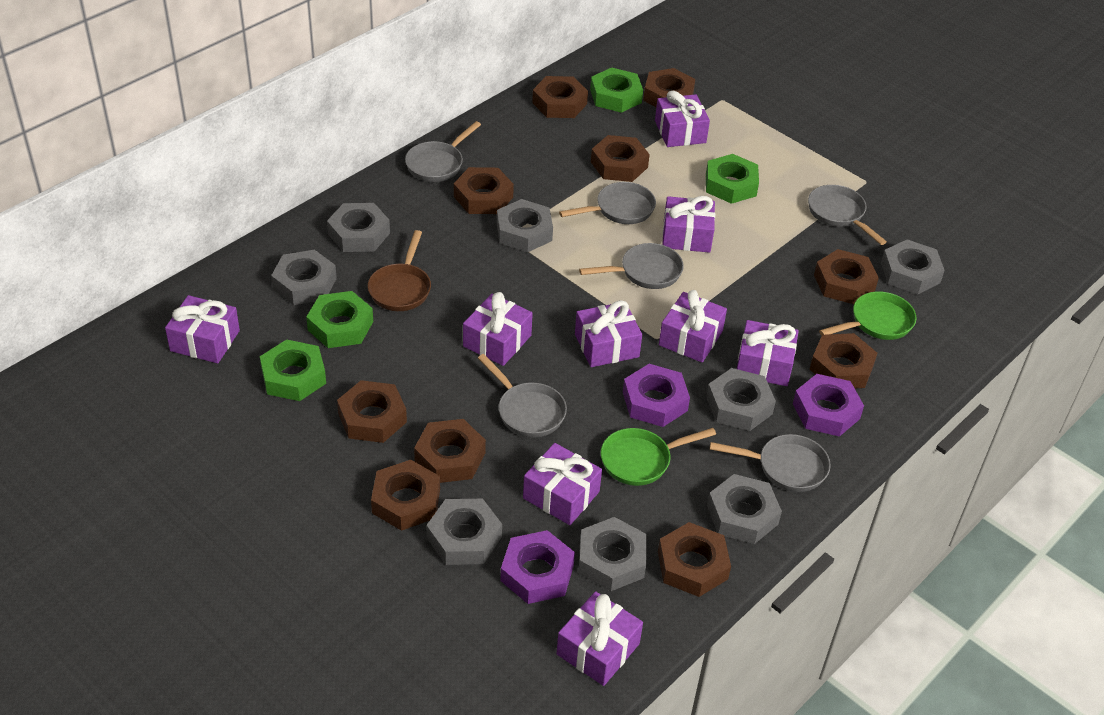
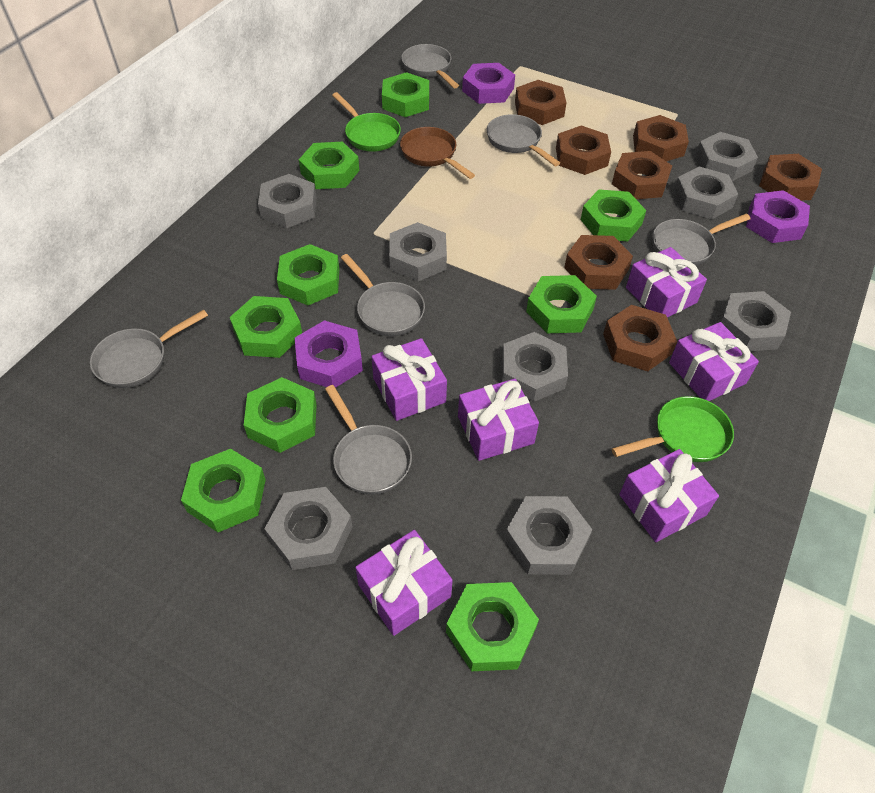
brown nut: [337,380,407,443] [371,460,440,531] [414,419,486,483] [454,167,514,214] [532,76,588,118] [591,135,650,182] [643,68,695,107] [658,522,731,597] [810,333,877,388] [814,249,879,304] = 10 -> [515,80,566,125] [556,125,611,175] [564,235,633,290] [603,305,677,371] [612,151,672,199] [633,115,689,161] [759,154,822,201] = 7
green nut: [260,339,326,401] [306,291,373,348] [590,67,643,113] [706,154,759,204] = 4 -> [181,449,266,532] [230,296,302,358] [244,377,317,453] [277,244,339,305] [299,142,359,189] [382,72,429,117] [446,582,539,671] [526,275,597,333] [581,189,646,241] = 9
purple gift: [165,295,240,363] [463,292,533,366] [523,443,602,525] [556,591,643,686] [575,300,642,367] [655,91,710,147] [659,290,727,363] [662,196,715,253] [737,320,799,386] = 9 -> [355,530,453,636] [372,338,447,421] [458,379,539,461] [619,449,719,542] [626,247,707,318] [669,322,759,401] = 6

